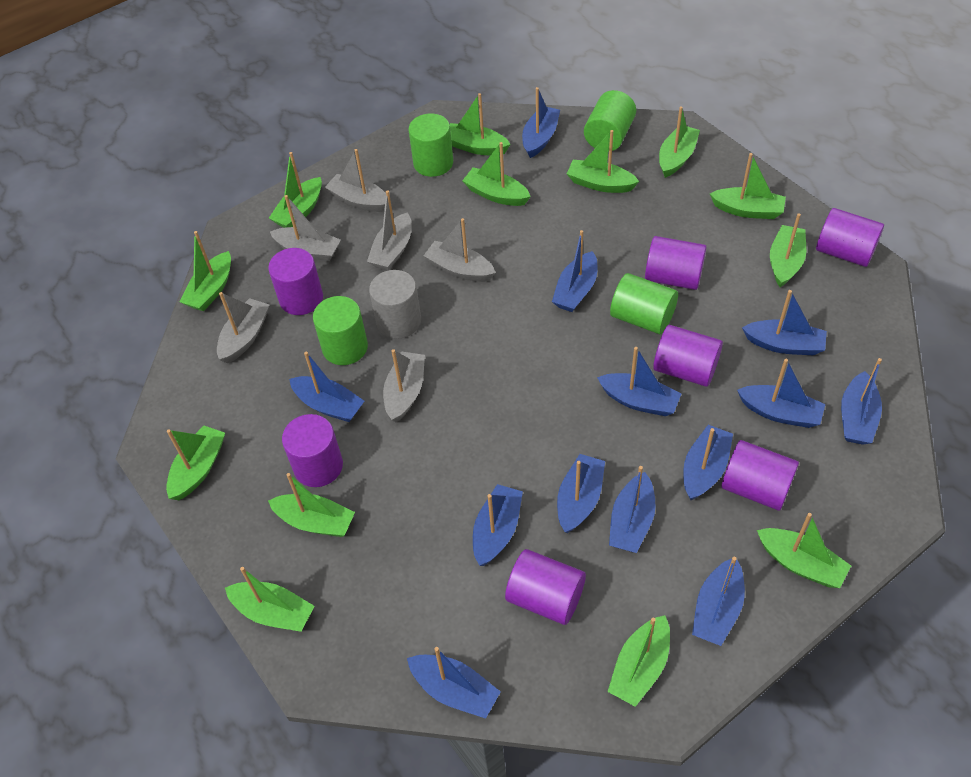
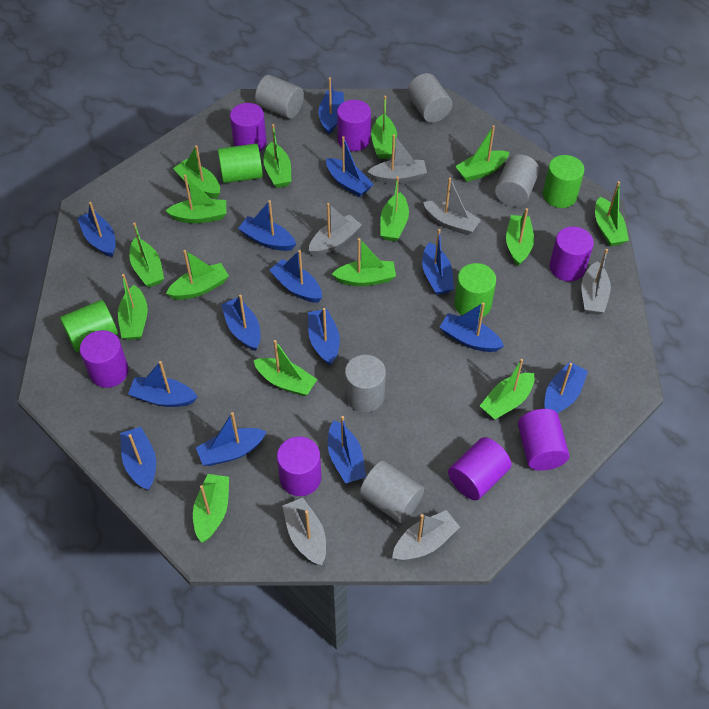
blue boat: [289,351,364,422] [407,647,501,719] [473,484,523,566] [522,87,560,158] [552,230,597,312] [557,454,605,533] [597,347,682,416] [609,466,656,553] [683,425,733,500] [692,557,745,646] [737,359,826,428] [742,290,827,355] [841,358,882,445] = 13 -> [77,202,116,257] [120,427,156,490] [128,361,197,407] [196,412,267,466] [221,295,260,351] [238,200,296,251] [269,250,322,303] [308,308,340,366] [319,77,344,135] [326,136,374,197] [328,416,366,483] [422,229,454,295] [439,302,504,352] [544,362,588,414] = 14
green boat: [166,425,225,500] [180,231,231,311] [225,567,314,632] [268,473,355,537] [269,152,322,228] [450,93,511,155] [462,142,531,206] [567,130,639,193] [608,615,670,707] [659,106,700,178] [710,153,786,219] [757,513,851,588] [770,213,806,287] = 13 -> [118,274,148,340] [129,222,164,287] [166,175,226,223] [166,250,229,300] [173,145,220,198] [193,474,229,543] [254,340,317,396] [263,124,291,188] [332,238,396,286] [371,95,397,159] [380,177,409,242] [455,125,510,182] [480,359,535,420] [506,208,534,266] [595,181,629,246] = 15
grey cylinder: [369,270,421,339] = 1 -> [255,75,304,119] [345,355,386,413] [360,460,424,523] [407,73,452,123] [495,154,539,207] = 5

